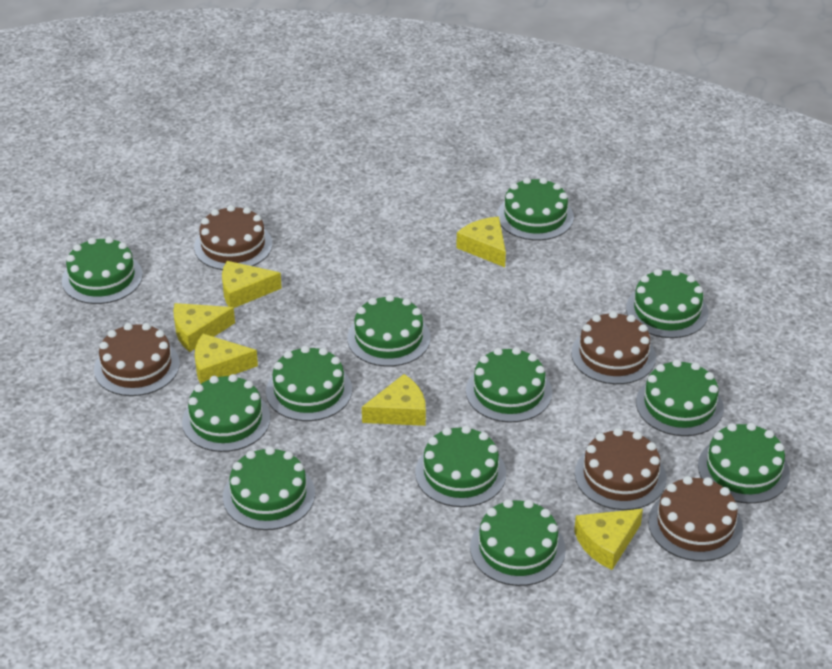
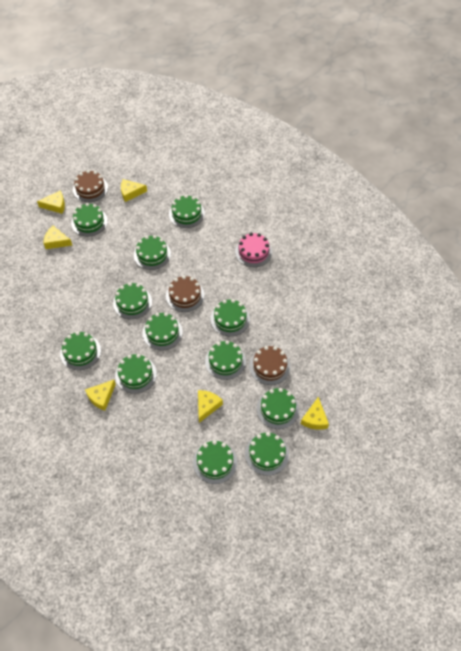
brown cake: [94,323,180,396] [194,205,272,270] [571,311,656,384] [575,428,666,510] [648,476,743,561] = 5 -> [73,170,108,202] [166,276,204,312] [249,346,290,385] = 3
pink cake: none = 0 -> [235,233,272,267] = 1

